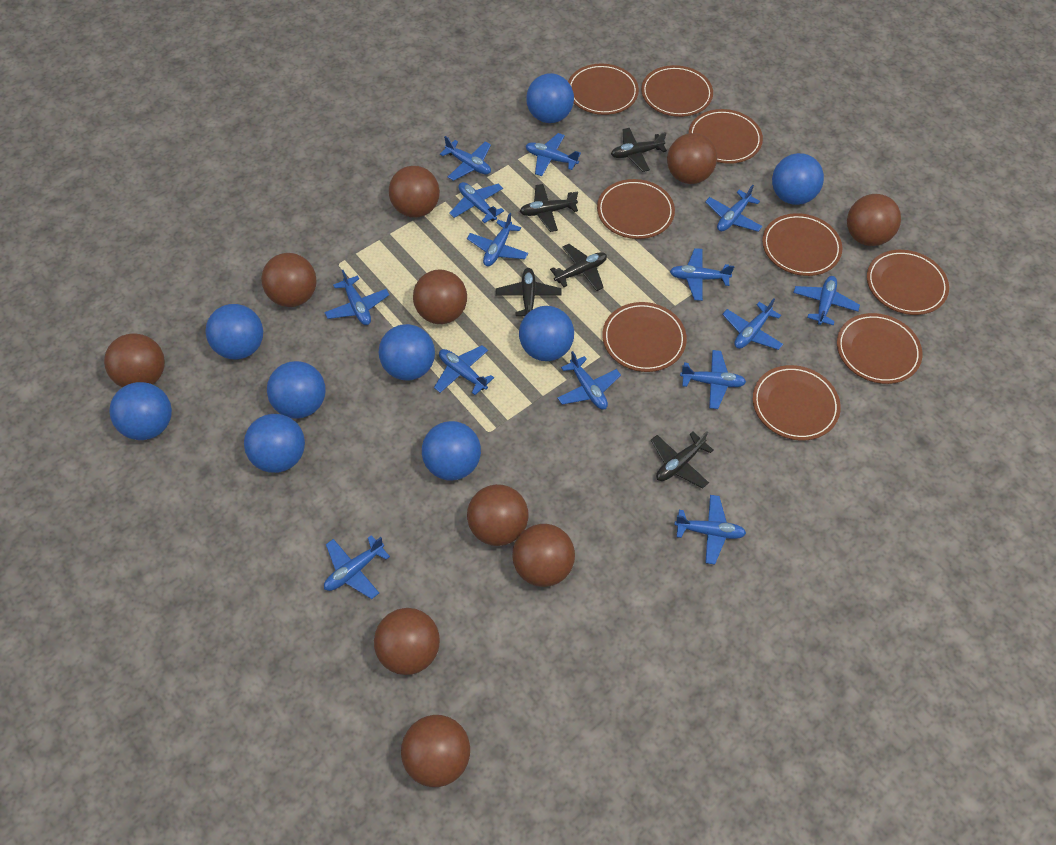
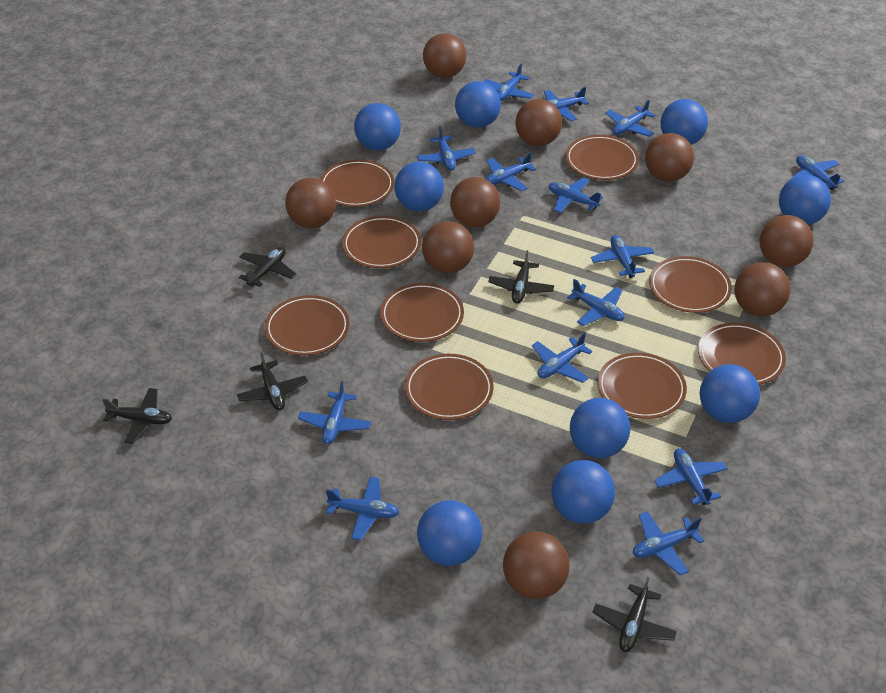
brown ball: [104,333,165,387] [261,253,317,307] [374,608,440,675] [389,166,440,218] [401,715,470,787] [413,270,467,324] [467,484,529,546] [512,524,575,587] [667,133,717,184] [847,194,901,246] = 10 -> [285,178,336,228] [422,221,474,273] [423,33,466,78] [450,177,500,228] [503,531,570,599] [515,99,562,146] [645,133,694,182] [735,262,790,316] [760,215,813,267] = 9

